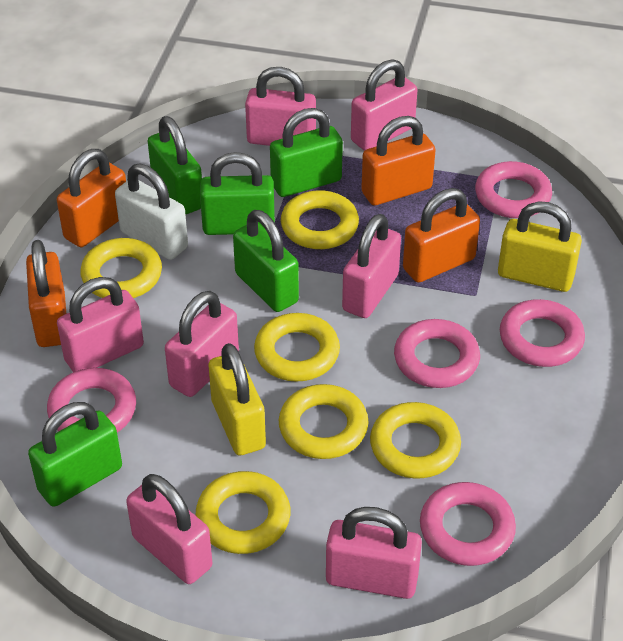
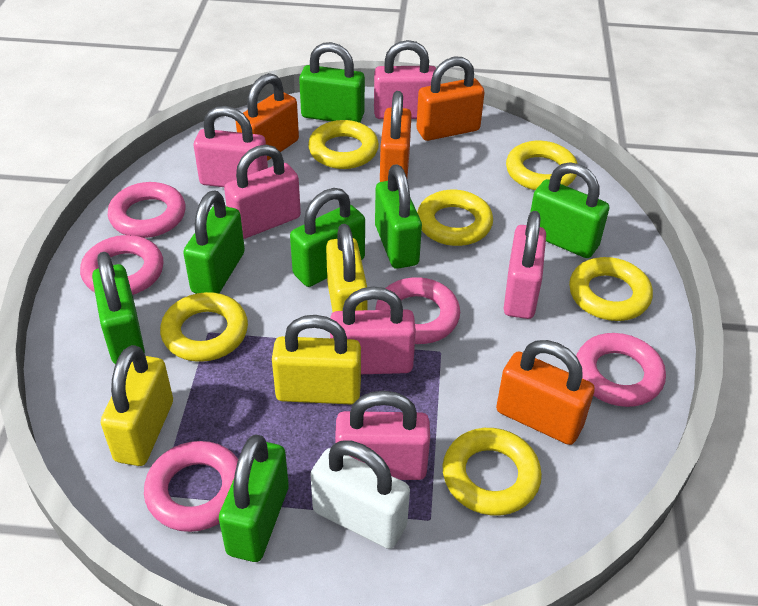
green padlock: [28,402,122,507] [148,116,202,215] [200,152,275,235] [233,210,299,312] [270,108,343,197] = 5 -> [92,252,145,364] [183,190,245,294] [219,434,289,562] [290,188,365,287] [299,42,365,123] [375,164,422,269] [530,162,609,258] = 7
pink padlock: [57,277,144,372] [126,474,212,584] [165,291,239,397] [245,67,316,146] [326,507,422,599] [342,214,401,318] [351,59,417,151] = 7 -> [194,106,268,187] [224,145,301,239] [330,286,416,374] [335,391,430,480] [374,40,436,119] [504,211,546,319] = 6
yellow padlock: [209,343,266,456] [498,201,582,292] = 2 -> [101,345,173,466] [272,315,361,404] [326,224,368,312] = 3

